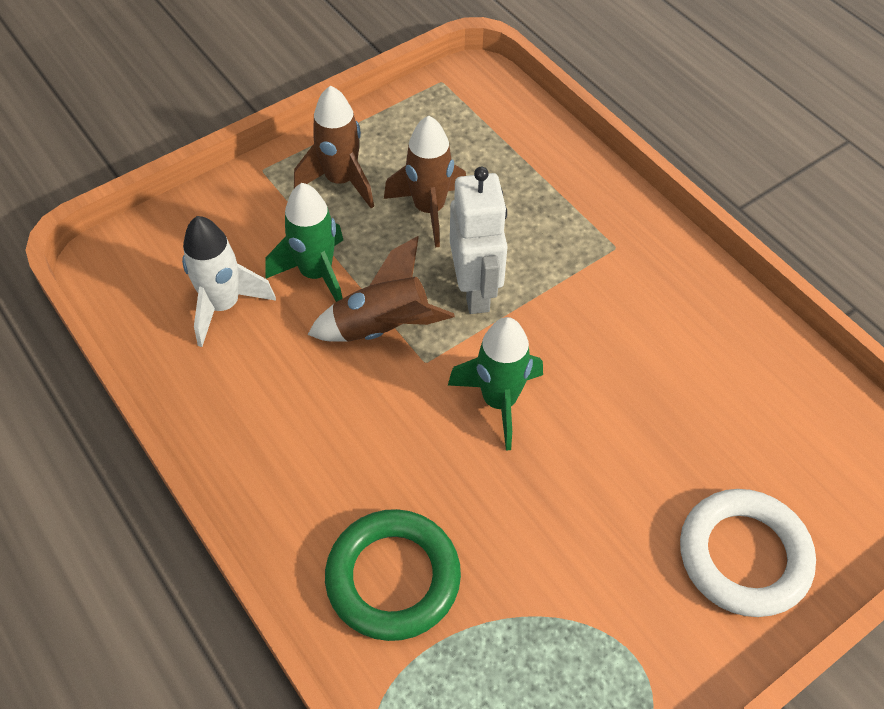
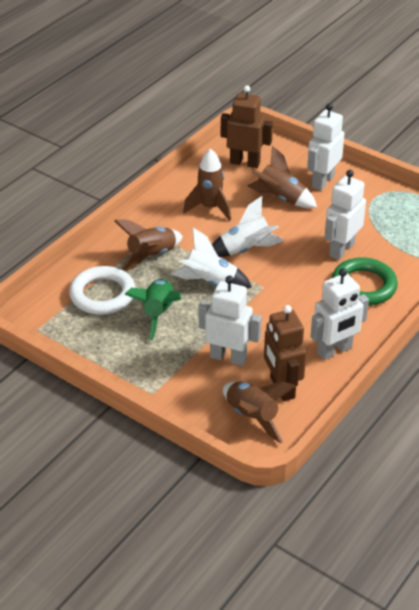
brown robot: none = 0 -> [221,85,273,168] [264,305,306,401] = 2
brown rocket: [294,86,374,208] [308,236,455,342] [384,115,466,248] = 3 -> [115,220,183,271] [183,148,231,221] [223,381,296,444] [247,146,317,208] = 4
green rocket: [265,183,343,302] [448,317,543,451] = 2 -> [125,279,181,340] = 1
white robot: [450,167,508,314] = 1 -> [199,276,261,366] [307,103,345,191] [310,268,369,360] [324,170,366,260] = 4
white rocket: [182,216,276,347] = 1 -> [171,228,252,288] [212,196,284,257] = 2

